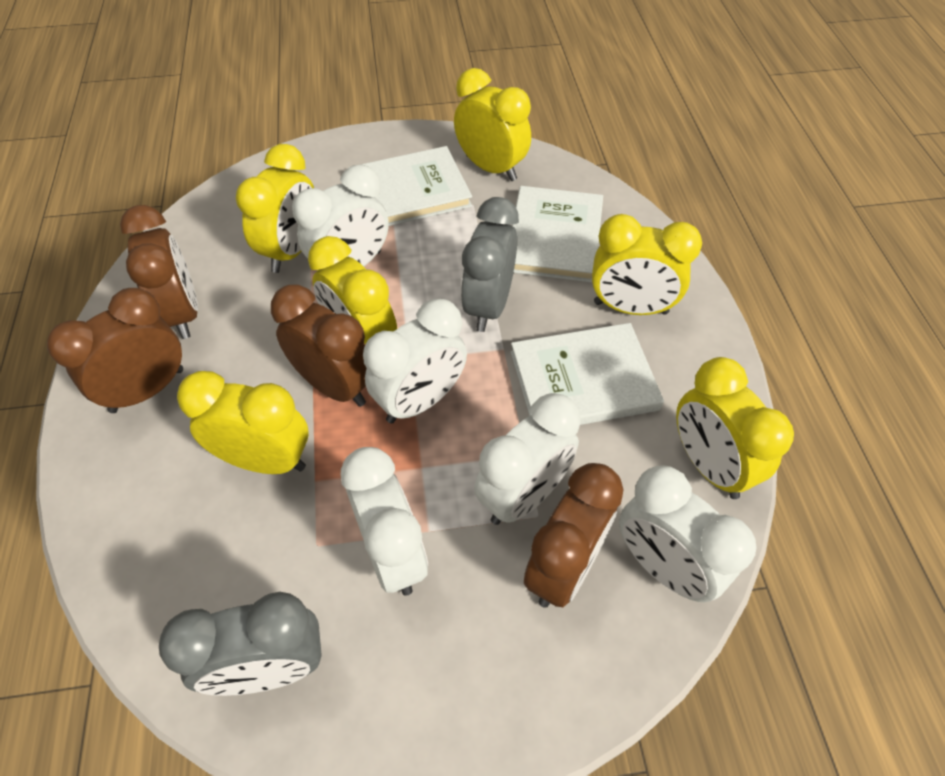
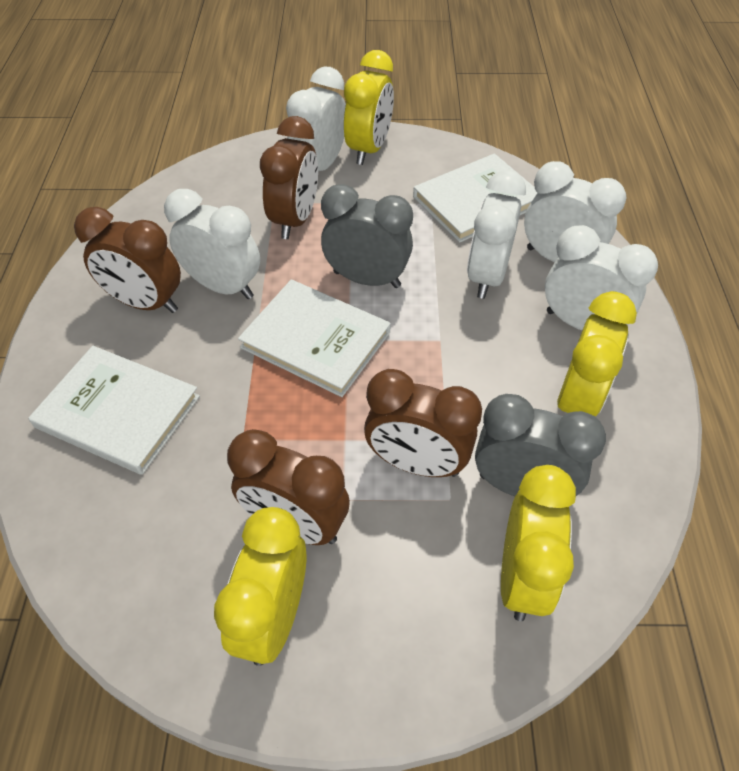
yellow clock: [177,371,309,474] [236,144,314,273] [308,236,397,344] [454,68,531,181] [592,214,702,315] [676,357,794,499] = 6 -> [214,507,307,666] [344,50,394,165] [501,465,576,621] [557,291,637,417] = 4

